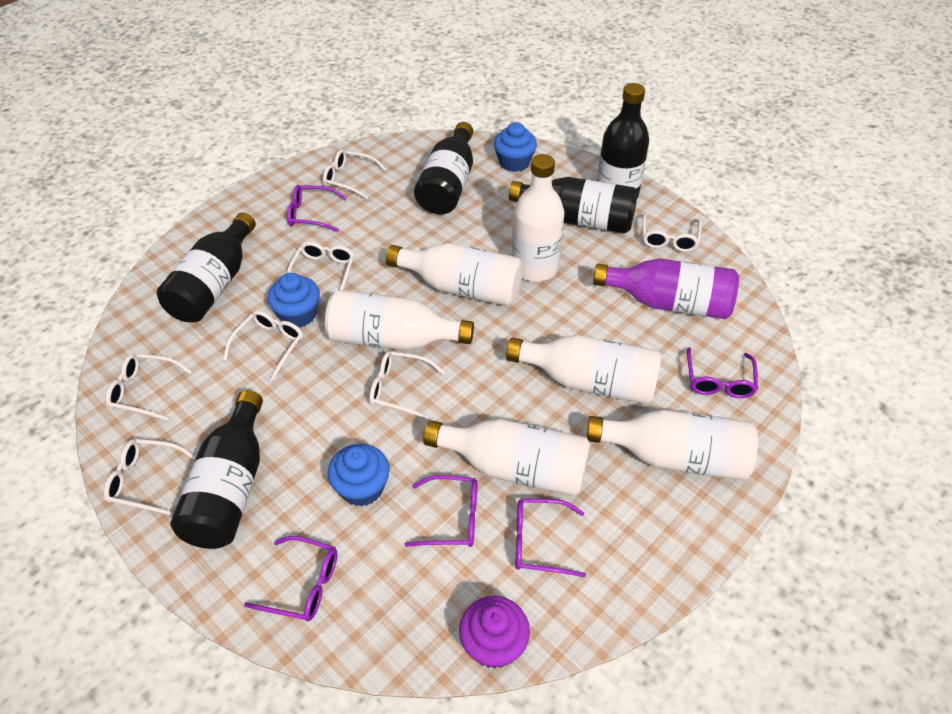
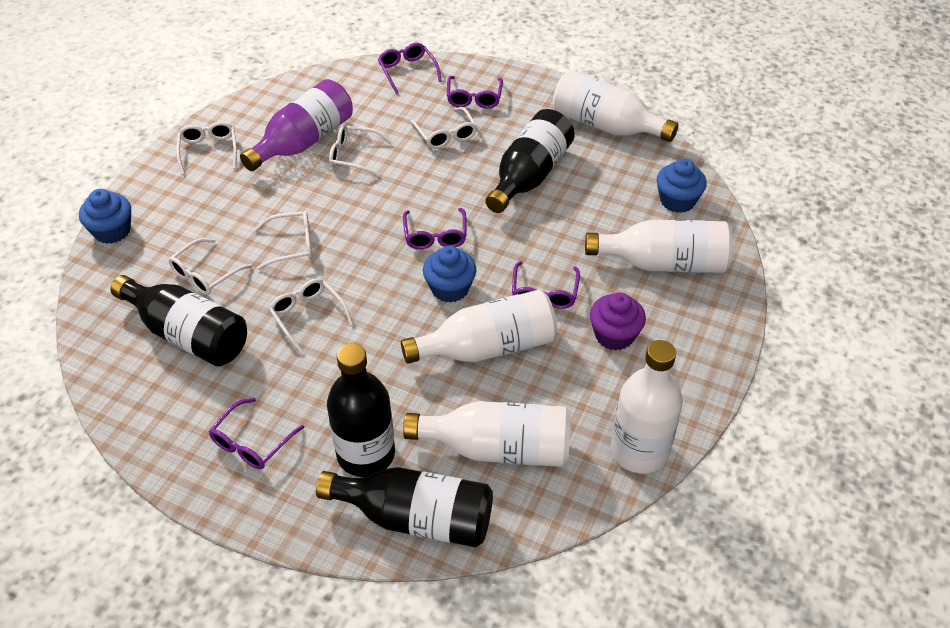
black bottle: [157,212,256,322] [170,390,263,549] [414,122,473,214] [509,177,638,233] [597,83,649,199] = 5 -> [110,275,247,366] [316,467,493,547] [327,343,395,477] [485,109,575,213] = 4
white bottle: [325,290,474,351] [386,243,523,306] [423,419,590,496] [506,335,662,404] [512,154,564,282] [587,410,758,481] = 6 -> [401,290,557,364] [403,401,571,467] [552,70,678,142] [585,220,733,273] [611,340,683,474] = 5
white glasses: [104,439,196,515] [106,354,192,420] [223,311,303,381] [287,242,354,290] [323,149,387,199] [369,351,444,420] [642,213,702,252] = 7 -> [169,238,252,295] [176,122,237,175] [254,211,313,270] [269,278,354,353] [329,125,393,177] [410,107,477,149] = 6

